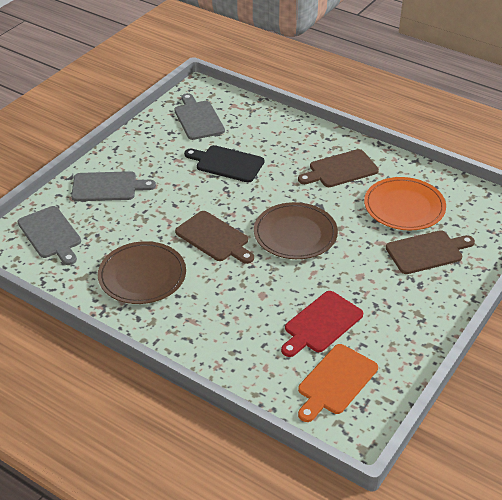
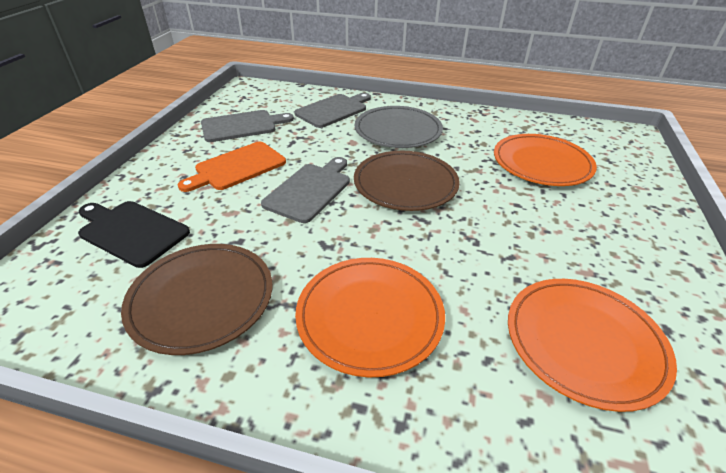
brown cutting board: [175,211,254,264] [298,149,379,187] [386,230,475,274] = 3 -> none = 0
grey plate: none = 0 -> [355,106,443,148] = 1
orange plate: [364,177,446,231] = 1 -> [295,258,445,377] [494,134,597,186] [508,279,677,412] = 3
red cutting board: [281,291,363,357] = 1 -> none = 0

